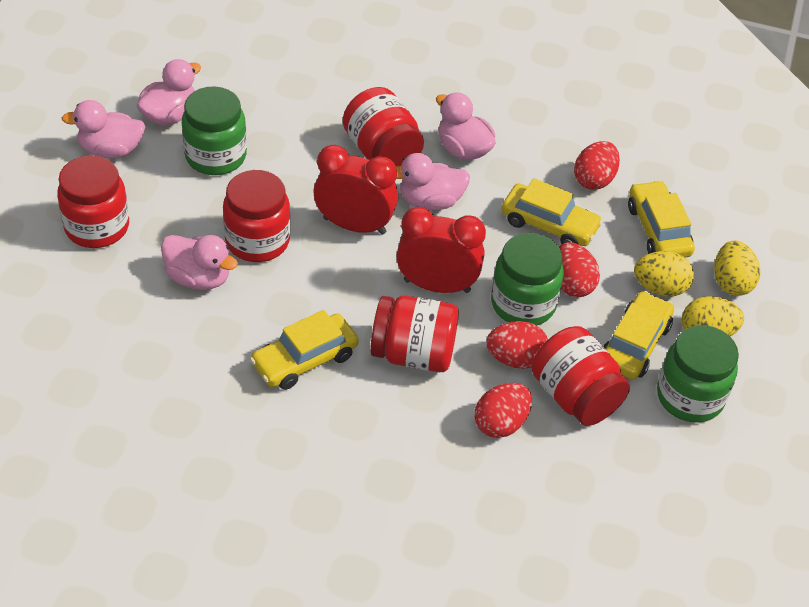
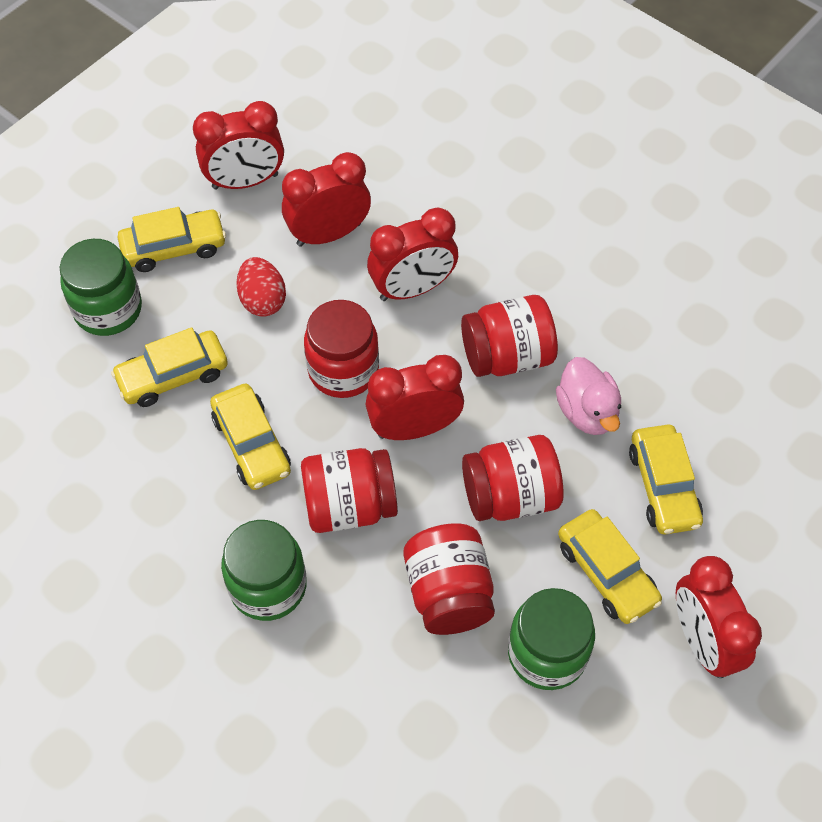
pink duck: [62,100,145,158] [137,59,201,126] [161,235,238,290] [396,153,470,210] [436,92,496,160] = 5 -> [556,357,621,435] = 1
red clock: [313,145,398,235] [397,207,486,293] = 2 -> [193,101,284,190] [282,152,371,247] [366,355,464,440] [367,207,458,301] [676,556,762,678] = 5
red egg: [475,383,532,438] [486,321,548,369] [559,242,600,297] [574,141,620,190] = 4 -> [236,257,286,317] = 1
yellow car: [250,310,359,390] [502,178,603,246] [603,291,674,379] [628,180,695,258] = 4 -> [111,327,228,407] [117,207,226,272] [210,384,291,490] [558,509,662,624] [629,425,703,535] = 5
yellow egg: [634,251,694,297] [682,296,744,336] [714,241,760,296] = 3 -> none = 0

